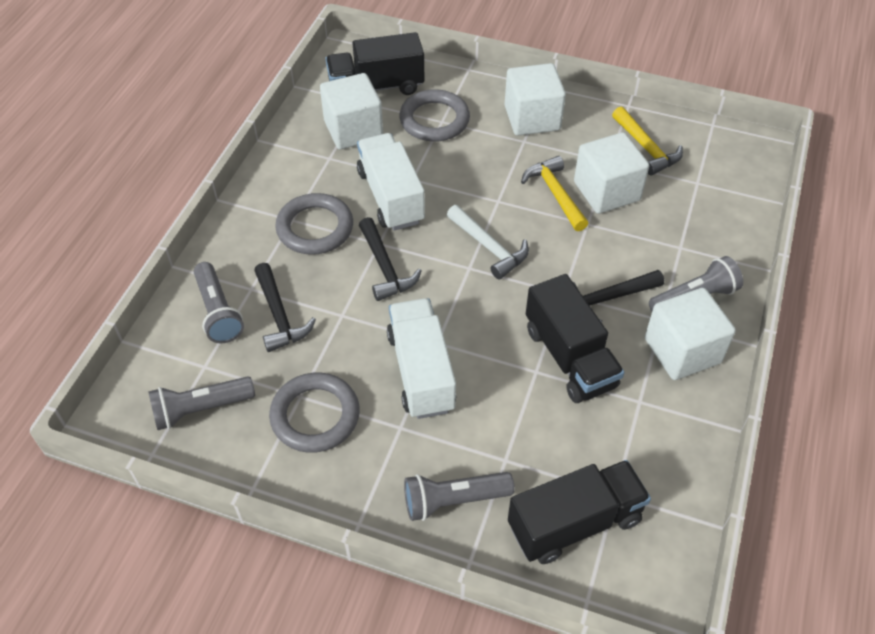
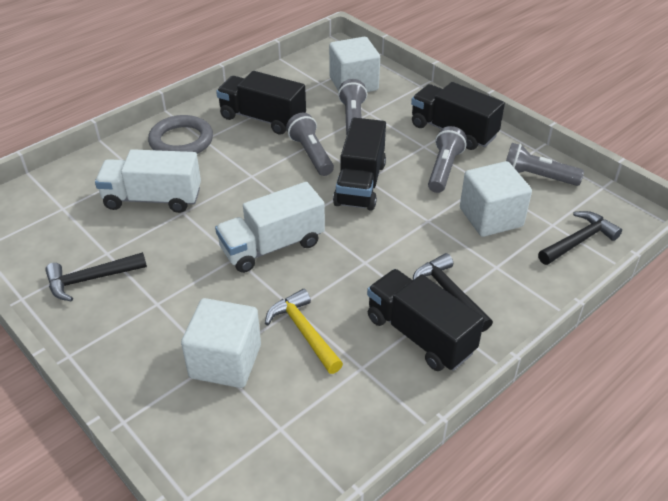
black truck: [325,32,424,95] [508,460,651,564] [526,274,624,403] = 3 -> [216,71,306,135] [333,118,386,211] [367,269,484,371] [411,82,505,150] = 4
grey ring: [269,372,360,453] [275,193,353,255] [399,89,470,142] = 3 -> [148,115,213,154] = 1
white cube: [320,73,383,150] [504,63,566,136] [574,132,649,214] [645,288,736,380] = 4 -> [181,298,261,388] [329,37,380,92] [460,161,532,237] = 3
white hammer: [447,205,529,279] = 1 -> none = 0
yellow hammer: [521,156,589,231] [612,107,683,176] = 2 -> [265,289,343,374] = 1

